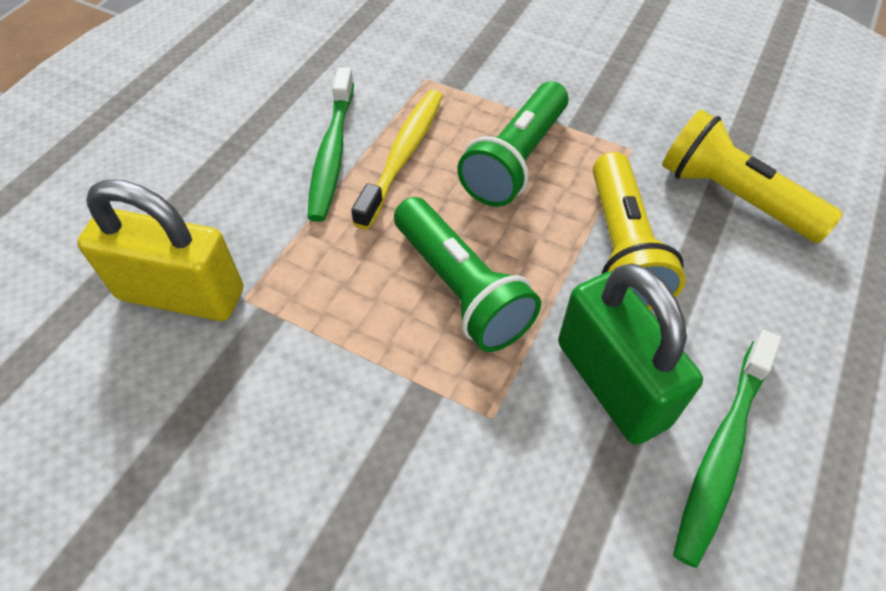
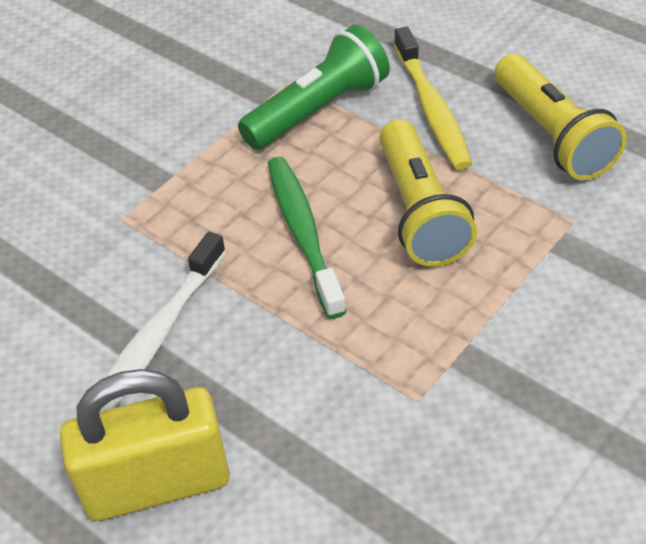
green flashlight: [394,197,541,352] [457,82,569,207] = 2 -> [238,25,390,150] = 1
green padlock: [558,263,703,445] = 1 -> none = 0
green toothbrush: [307,67,354,222] [673,330,781,568] = 2 -> [268,157,347,319] = 1
white toothbrush: none = 0 -> [100,231,226,412] = 1

